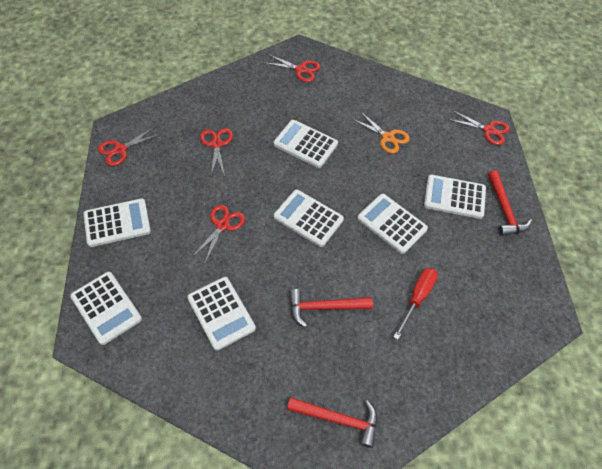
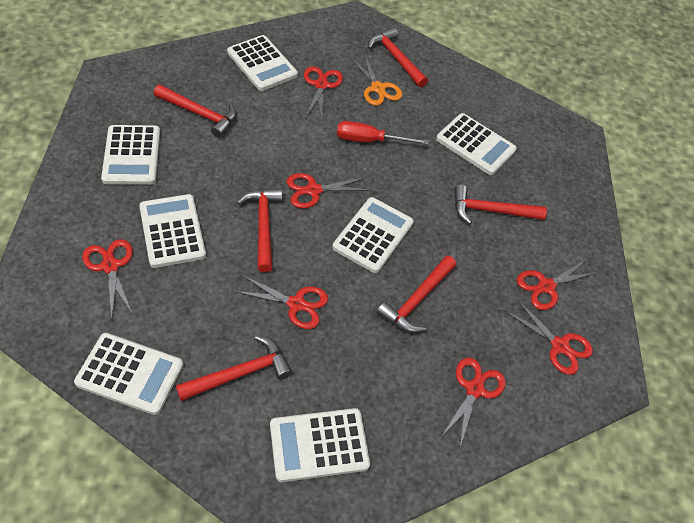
red hammer: [287,397,377,448] [289,289,373,327] [488,170,532,236] = 3 -> [154,85,237,138] [176,336,292,401] [237,188,282,272] [368,27,428,88] [376,255,456,333] [454,185,547,224] = 6
red scissors: [98,127,161,166] [192,205,245,263] [200,128,233,176] [265,54,320,82] [448,111,510,145] = 5 -> [82,239,133,319] [234,275,328,329] [286,173,371,209] [304,66,343,119] [441,358,506,447] [505,299,593,375] [517,259,599,310] = 7

